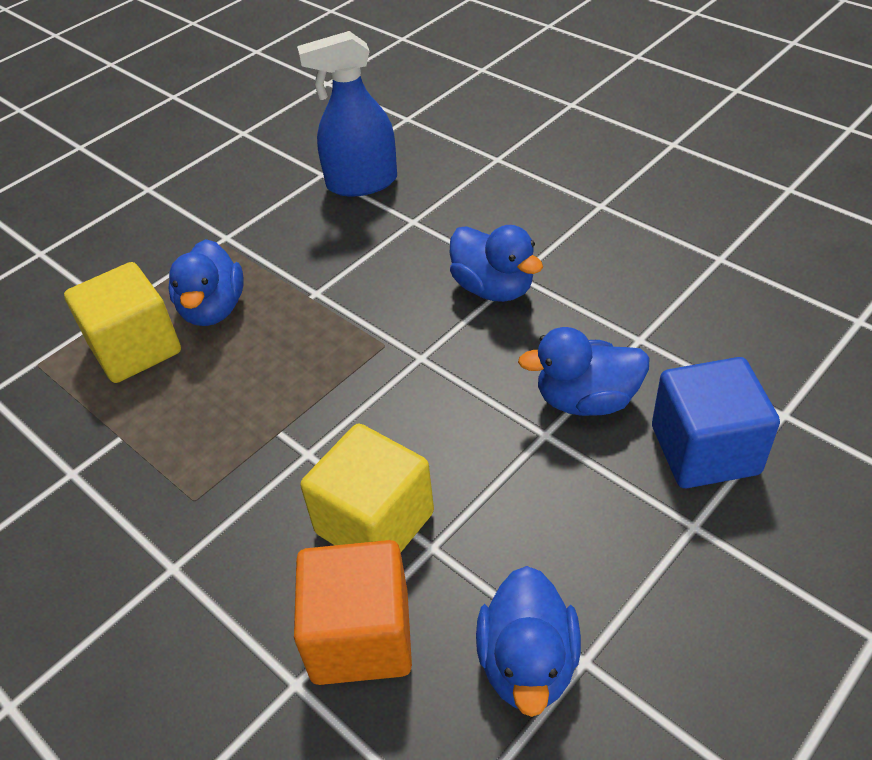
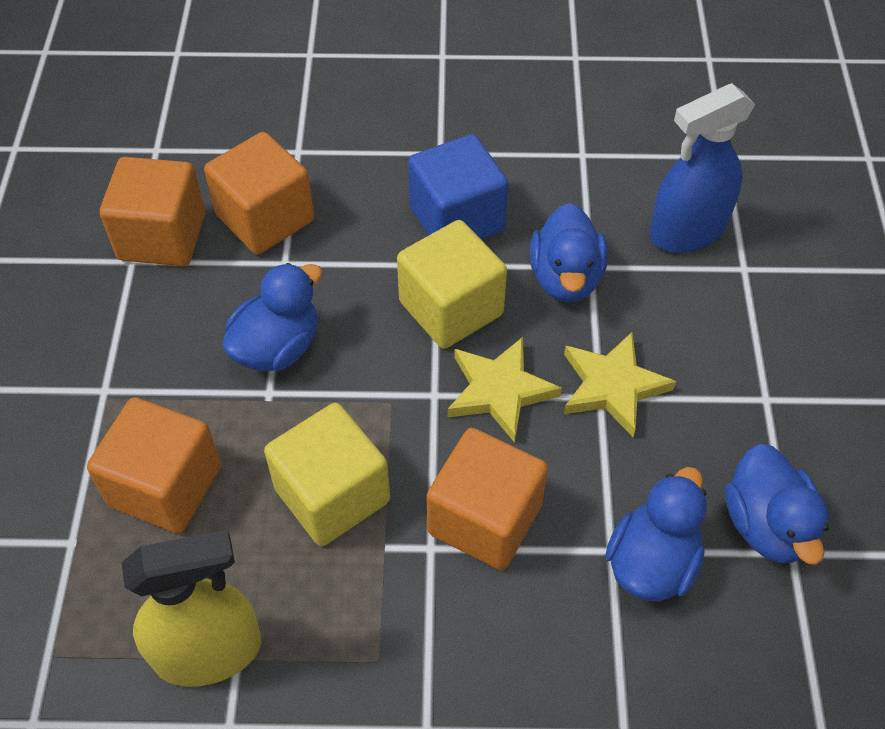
orange cube: [294,540,412,685] = 1 -> [87,397,221,533] [100,157,205,266] [204,132,314,254] [427,428,548,570] = 4
yellow spray bottle: none = 0 -> [121,530,261,687] = 1
yellow star: none = 0 -> [448,337,562,443] [564,332,676,437] = 2

